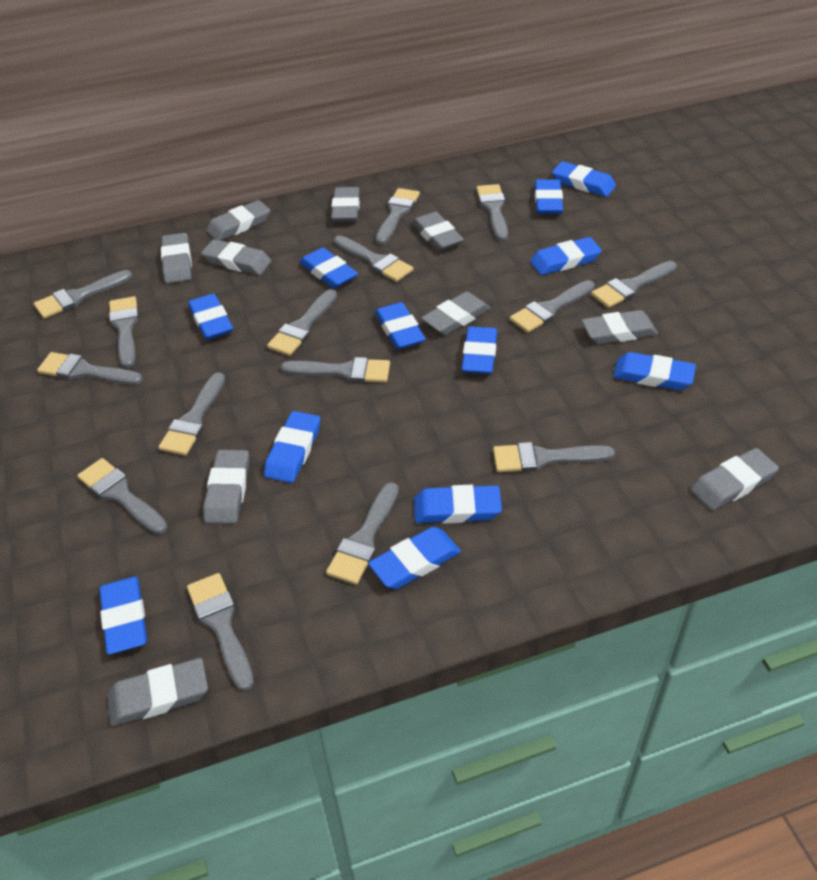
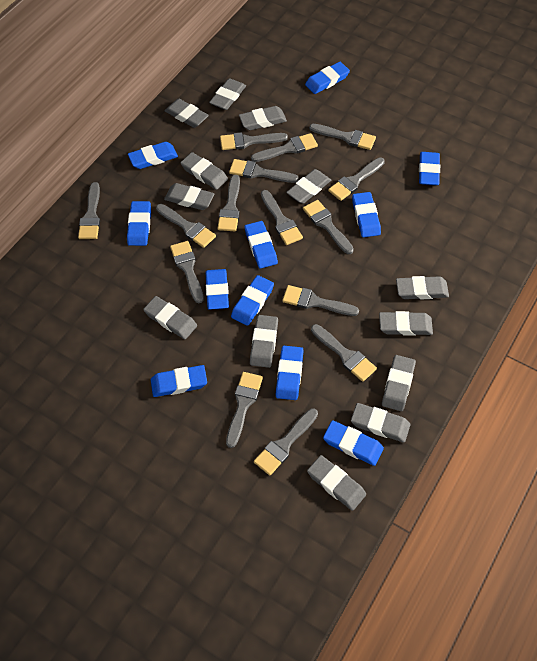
blue eraser: [100,576,147,655] [188,294,233,340] [264,411,320,483] [300,248,358,288] [368,527,461,589] [375,302,426,350] [414,485,502,524] [461,326,497,374] [530,237,602,275] [535,179,563,214] [552,161,616,197] [613,352,696,390] = 12 -> [127,201,151,246] [128,142,178,169] [151,365,207,397] [205,269,229,310] [231,275,274,326] [245,221,278,269] [276,346,303,400] [305,62,350,94] [323,420,384,466] [352,192,381,237] [419,152,440,185] = 11
grey eraser: [107,658,208,727] [161,233,192,283] [201,239,271,275] [203,450,249,524] [206,200,270,241] [331,187,360,222] [412,212,464,251] [421,291,491,335] [581,310,658,344] [690,448,779,511] = 10 -> [143,296,197,339] [164,183,214,210] [165,99,209,128] [181,152,228,190] [209,78,246,110] [239,106,287,130] [250,315,278,368] [286,169,331,204] [307,455,366,511] [351,403,410,443] [379,311,433,336] [382,355,416,411] [396,276,449,299] = 13

